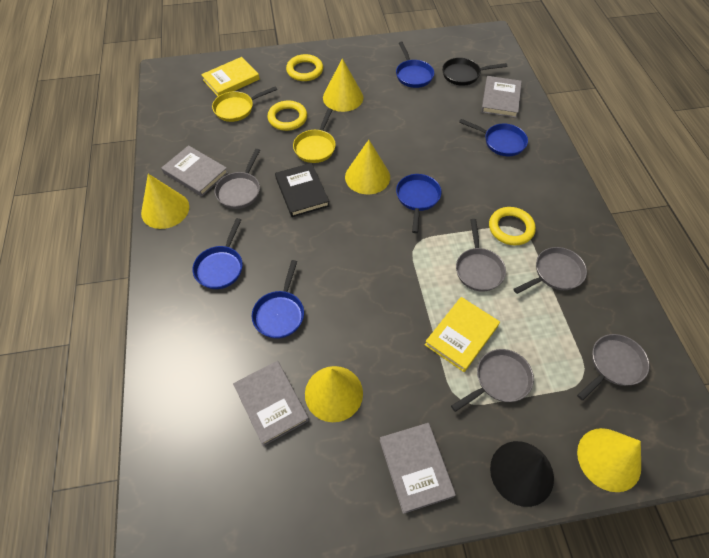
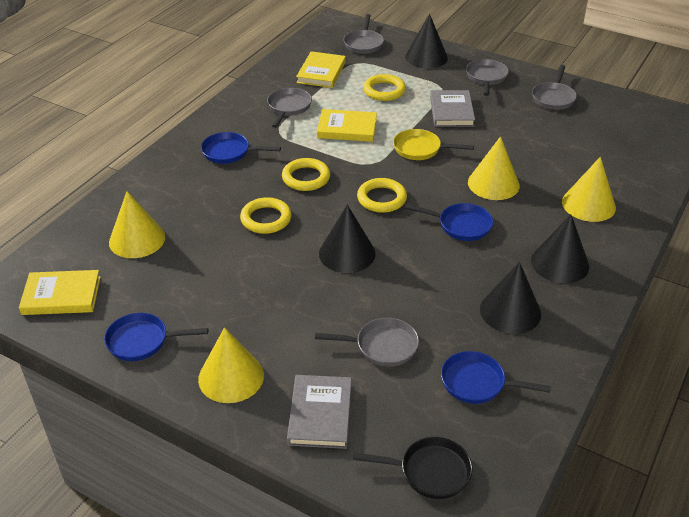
black book: [275,163,329,217] = 1 -> none = 0
black cone: [490,441,554,507] = 1 -> [319,205,376,273] [405,14,448,68] [480,262,541,334] [531,215,589,283] = 4
blue pan: [192,218,243,289] [252,260,304,339] [396,42,434,88] [396,174,441,233] [459,119,528,156] = 5 -> [104,313,208,361] [201,132,281,164] [404,203,493,241] [441,351,551,404] = 4
grey book: [161,145,228,197] [233,361,309,446] [380,423,456,514] [481,76,522,118] = 4 -> [287,375,352,449] [430,90,475,127] = 2
yellow book: [201,57,260,96] [425,297,500,372] = 2 -> [19,270,101,315] [296,51,346,88] [317,109,377,142] = 3
yellow cone: [141,174,189,229] [305,366,363,422] [323,58,364,112] [345,140,390,194] [577,428,641,492] = 5 -> [109,191,165,258] [198,327,264,403] [468,136,520,200] [562,157,616,222] = 4
yellow pan: [212,86,277,122] [293,108,336,163] = 2 -> [393,129,474,160] = 1
yellow ring: [267,100,307,131] [286,54,323,81] [489,207,536,245] = 3 -> [240,197,292,234] [282,158,330,191] [357,178,407,213] [363,74,406,101] = 4

